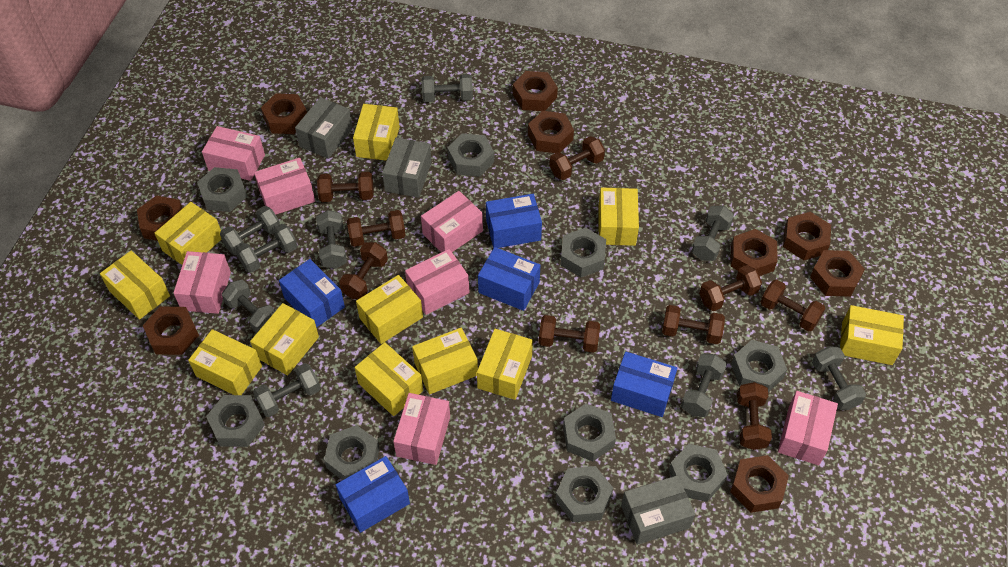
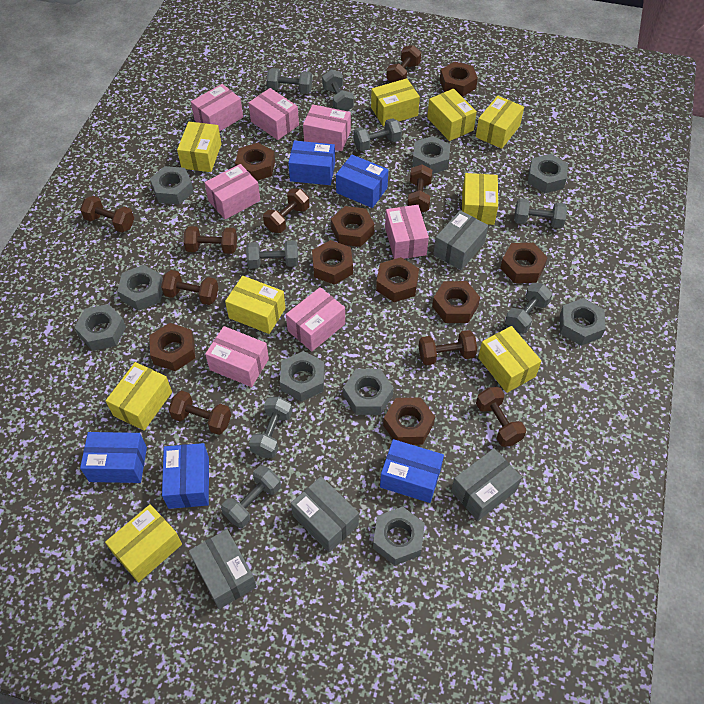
grey box: [295,97,353,159] [382,137,432,198] [621,475,695,545] = 3 -> [189,529,257,609] [291,476,359,553] [433,210,488,270] [451,448,522,521] = 4
grey dumbbell: [220,206,280,255] [222,279,276,333] [236,224,297,273] [253,363,320,417] [316,210,347,269] [422,74,473,102] [681,354,727,417] [692,206,734,261] [812,346,866,410] = 9 -> [221,465,281,528] [246,240,298,269] [249,397,292,458] [266,68,312,94] [322,70,354,111] [353,118,402,151] [505,283,553,333] [514,198,567,228] = 8
yellow box: [100,250,170,320] [154,202,222,265] [188,329,262,395] [250,303,319,376] [353,104,400,161] [354,342,423,416] [356,275,423,344] [412,328,478,394] [477,329,533,400] [598,187,639,246] [840,305,904,365] = 11 -> [105,504,182,582] [106,362,172,431] [177,122,221,172] [225,276,286,334] [371,78,420,126] [427,89,477,141] [462,173,498,225] [476,96,524,149] [478,326,541,393] = 9

